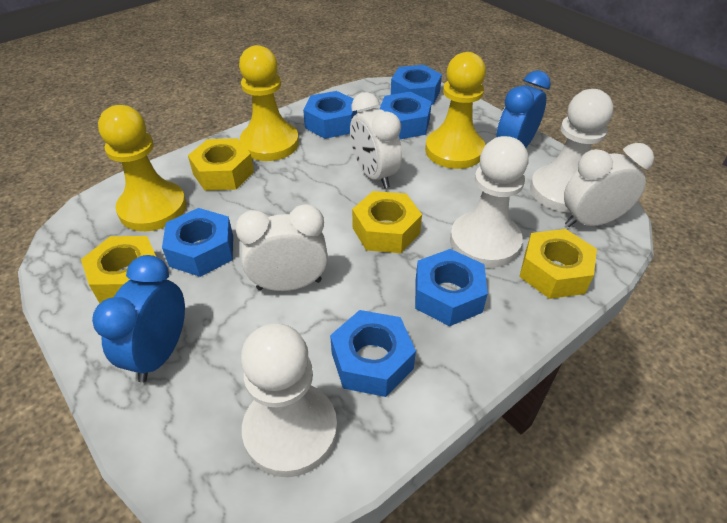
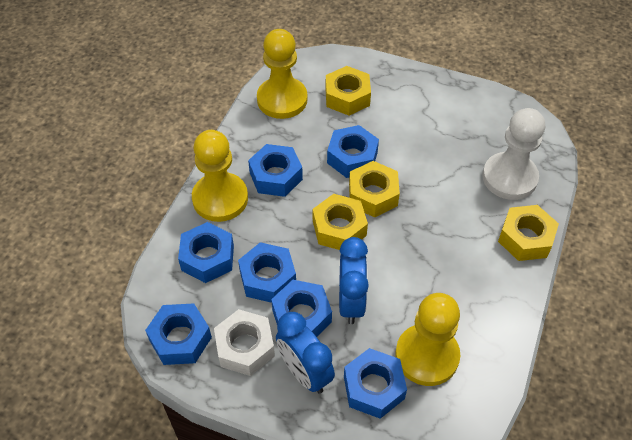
blue nut: [162,208,233,277] [303,91,357,139] [330,310,416,397] [380,92,432,139] [391,65,442,105] [415,249,488,326] = 6 -> [145,303,212,365] [178,222,234,283] [238,242,296,303] [248,144,303,197] [271,280,332,337] [327,125,379,178] [344,348,407,419] = 7
white clock: [235,204,328,291] [350,92,402,189] [564,143,654,227] = 3 -> none = 0
white nut: none = 0 -> [214,309,275,376] = 1
white pawn: [241,324,337,477] [450,136,528,268] [530,89,613,213] = 3 -> [482,108,545,200] = 1

